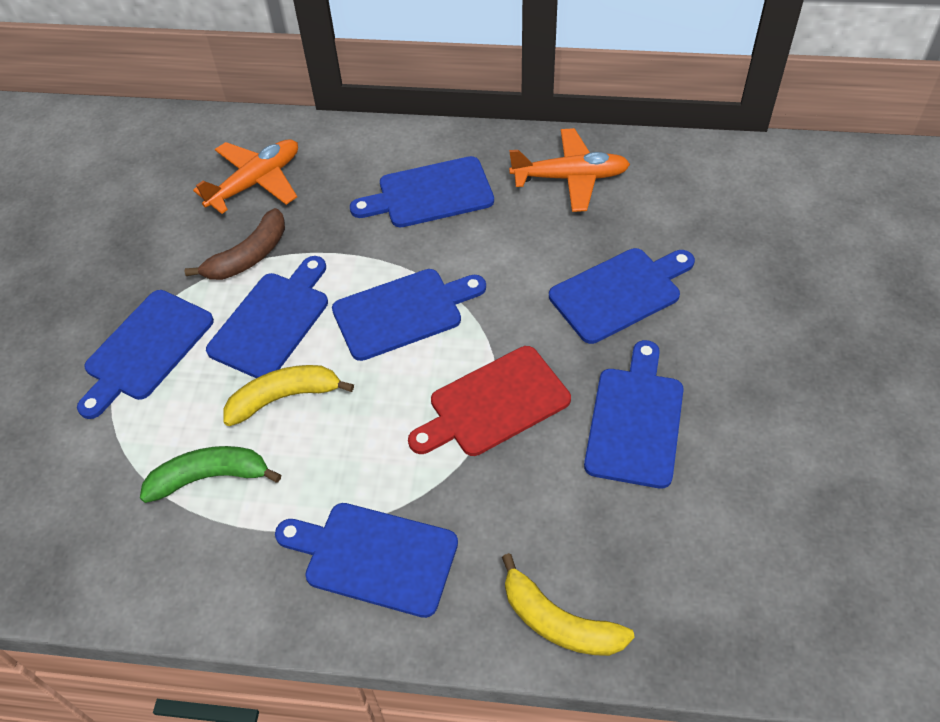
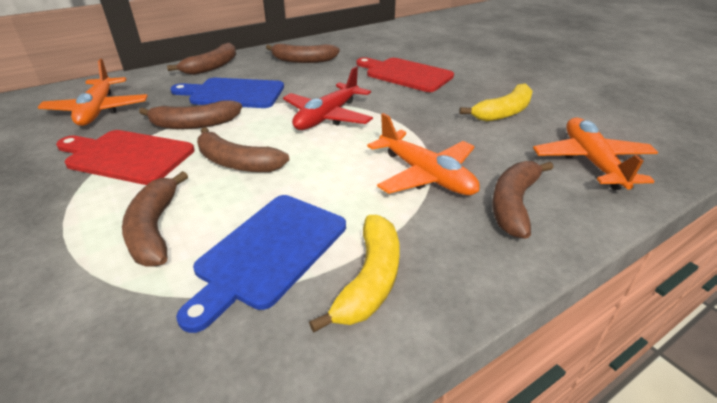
blue cutting board: [77,290,214,419] [206,256,328,378] [275,503,458,618] [332,269,486,361] [350,156,494,228] [549,248,695,344] [584,340,684,489] = 7 -> [170,78,284,108] [176,195,346,333] = 2
brown banana: [185,208,285,280] = 1 -> [122,171,188,267] [139,100,242,129] [167,43,236,75] [197,127,289,172] [266,44,340,63] [492,161,553,239] = 6
green banana: [140,446,281,503] = 1 -> none = 0
orange plane: [193,139,298,214] [509,128,630,212] = 2 -> [37,59,148,126] [367,113,480,195] [533,118,658,190] = 3
red cutting board: [408,346,571,456] = 1 -> [56,130,195,185] [356,57,454,92] = 2
red plane: none = 0 -> [283,66,373,130] = 1

